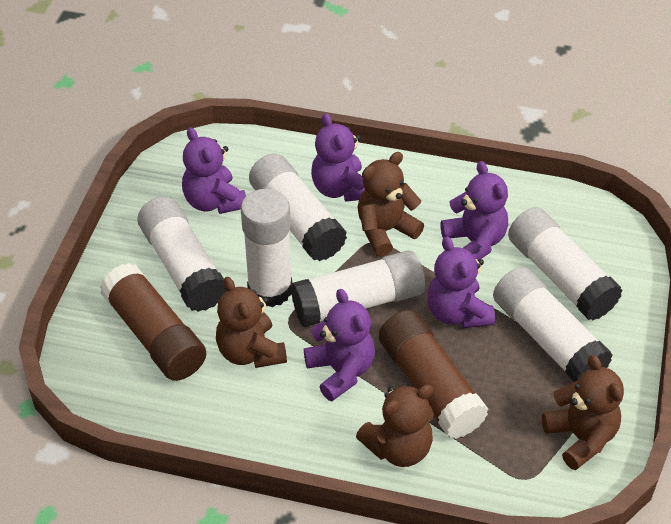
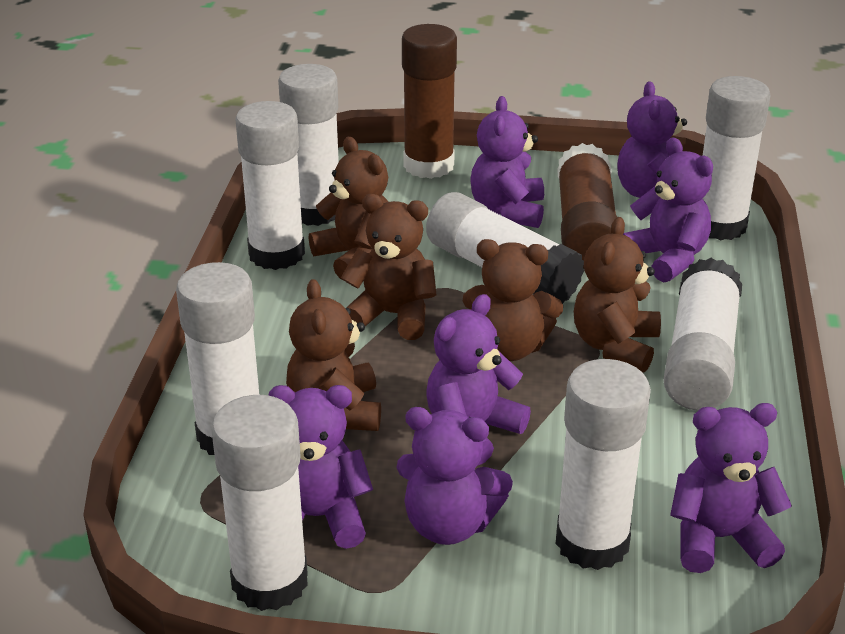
brown teddy bear: [216,277,287,368] [356,385,434,467] [357,152,424,256] [542,355,624,470] = 4 -> [286,279,381,431] [309,137,388,280] [341,194,437,340] [463,239,563,361] [574,217,661,373] = 5
purple teddy bear: [182,127,246,214] [304,289,375,401] [311,113,365,202] [427,237,495,328] [441,161,508,260] = 5 -> [269,385,373,549] [396,407,513,545] [427,294,531,466] [470,96,544,228] [617,81,687,198] [623,137,713,282] [670,403,792,573] = 7
white glue stick: [138,197,227,312] [241,189,292,307] [249,154,347,261] [291,250,425,327] [493,267,613,382] [508,207,623,320] = 6 -> [176,262,259,455] [211,395,308,611] [235,101,305,270] [278,64,339,226] [426,192,584,304] [556,359,651,570] [663,258,742,411] [703,76,770,240] = 8

